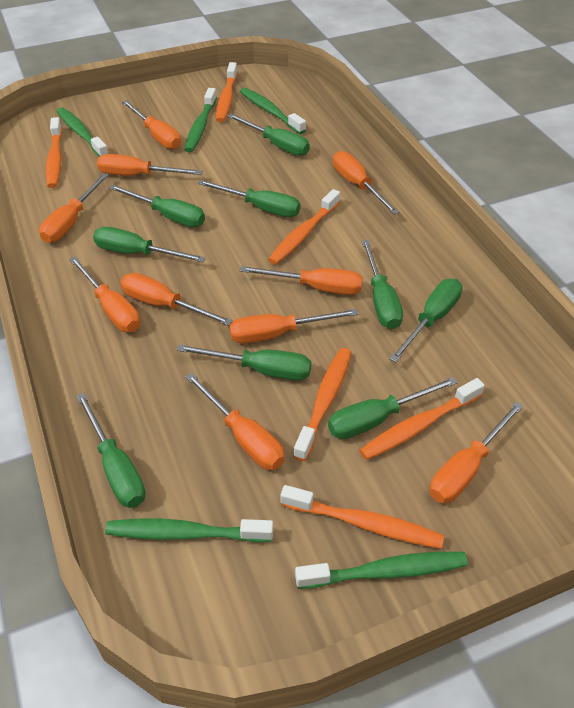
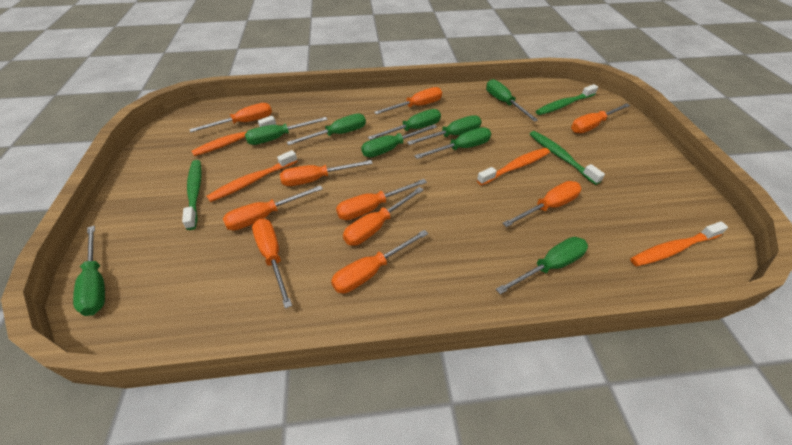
green toothbrush: [57,107,108,157] [105,518,273,542] [184,88,217,152] [240,88,306,134] [295,552,468,589] = 5 -> [182,160,202,230] [530,131,605,185] [536,84,598,115] = 3
orange toothbrush: [46,117,63,188] [216,62,237,122] [268,189,340,265] [280,485,444,549] [293,348,351,461] [359,378,485,460] = 6 -> [191,116,276,156] [207,150,298,202] [477,148,550,186] [630,221,728,266] = 4

